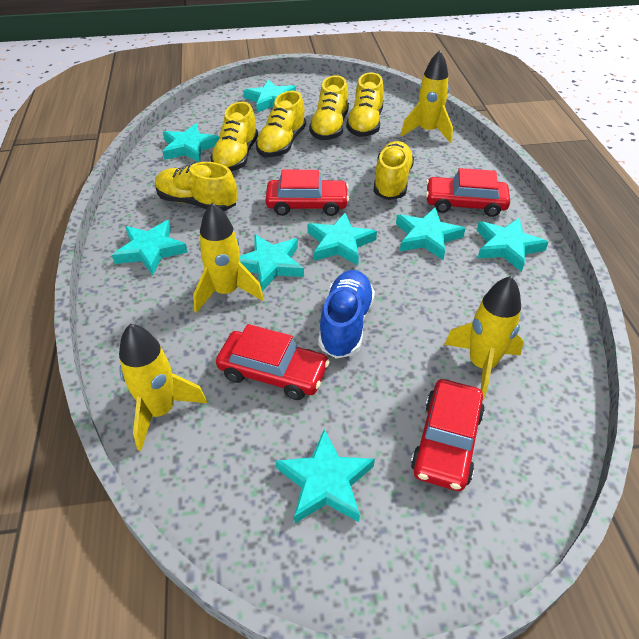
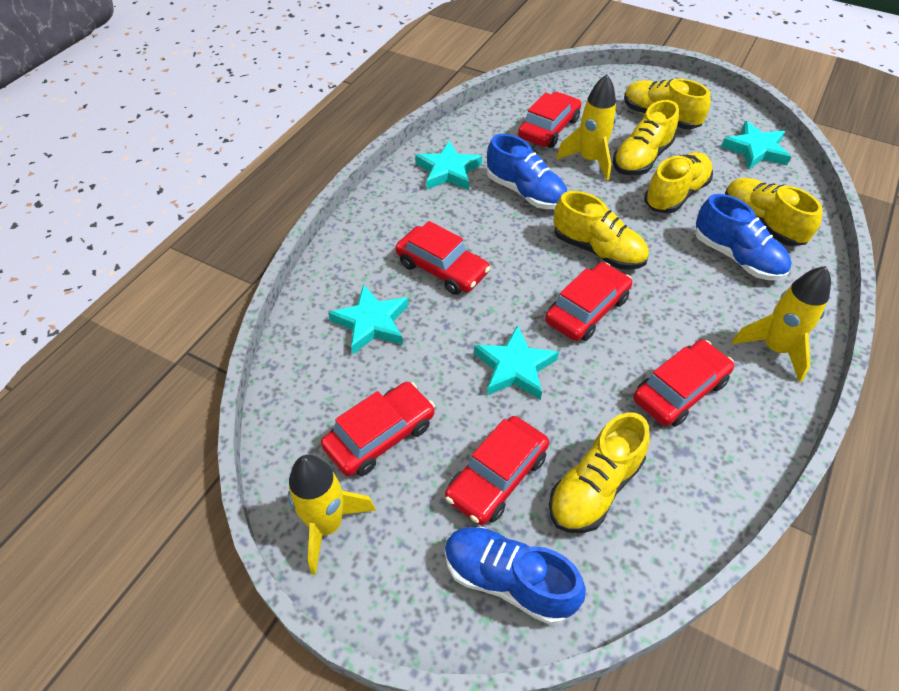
blue shoe: [318,270,375,359] = 1 -> [445,527,586,625] [487,134,567,209] [695,194,792,280] = 3
red car: [216,324,330,400] [265,170,349,216] [411,379,485,491] [426,168,510,217] = 4 -> [321,382,435,476] [395,221,490,295] [445,416,549,525] [518,92,581,148] [545,262,632,341] [633,340,734,427] = 6
turquoise star: [112,220,188,275] [162,123,219,162] [240,234,304,291] [244,79,296,113] [276,429,375,523] [308,212,377,265] [396,207,466,260] [476,218,549,272] = 8 -> [328,284,408,354] [415,141,482,190] [474,325,559,400] [721,121,791,170] = 4
yellow rocket: [119,324,207,451] [193,203,264,313] [400,50,453,143] [444,276,524,401] = 4 -> [288,455,376,575] [556,74,617,181] [732,266,831,382] = 3

